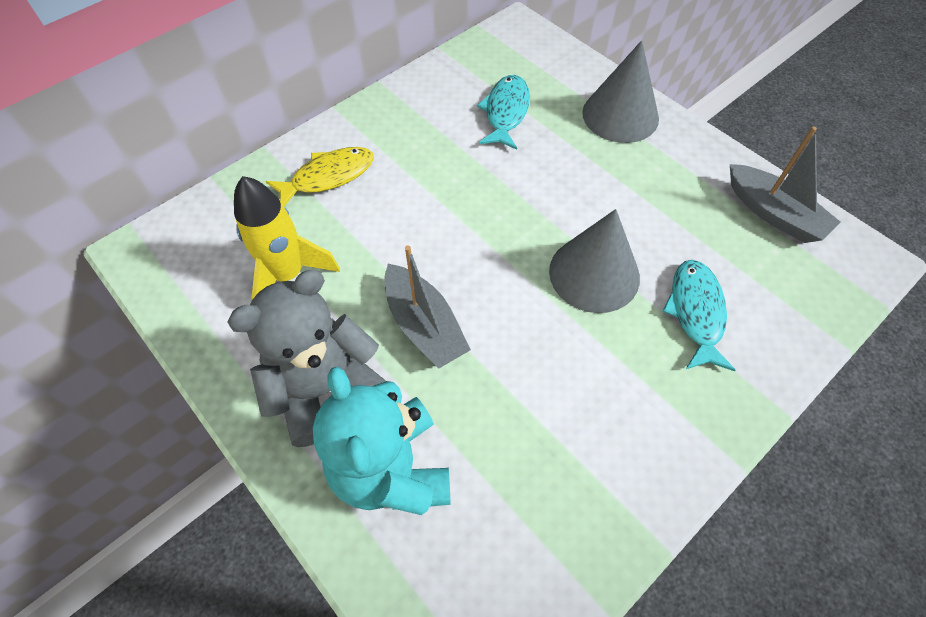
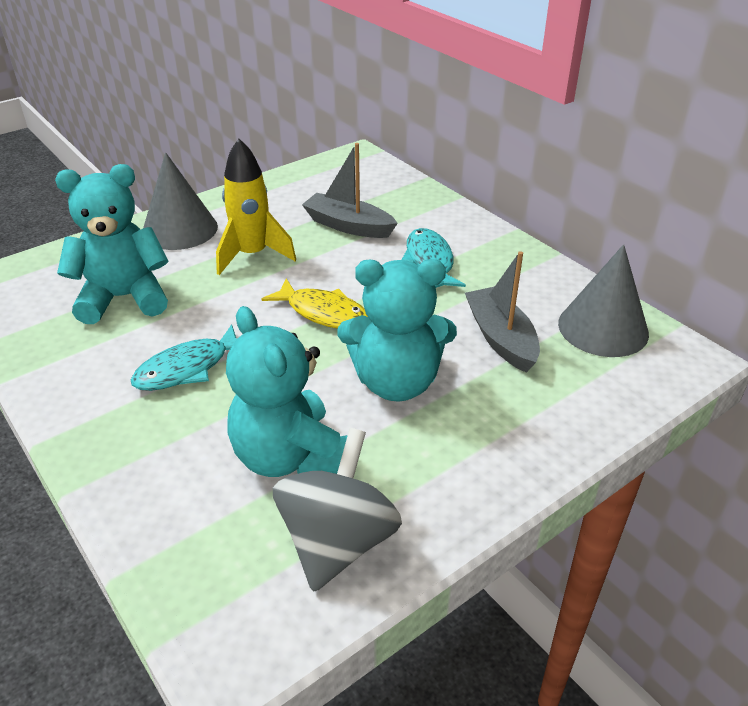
grey spinning top: none = 0 -> [273,428,402,592] = 1
grey teddy bear: [228,270,386,447] = 1 -> none = 0
turquoise teddy bear: [313,366,451,515] = 1 -> [55,164,169,324] [226,306,348,477] [338,259,457,402] = 3

